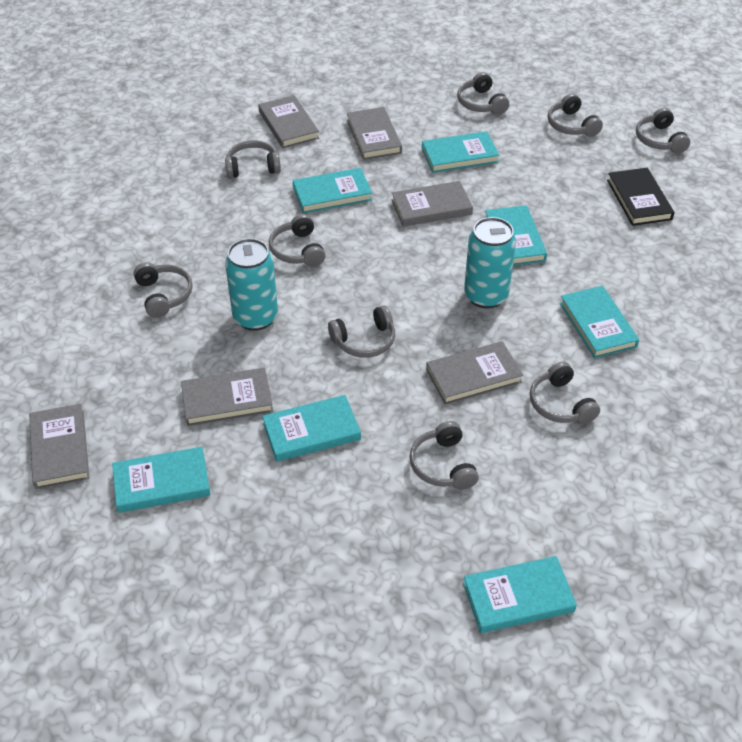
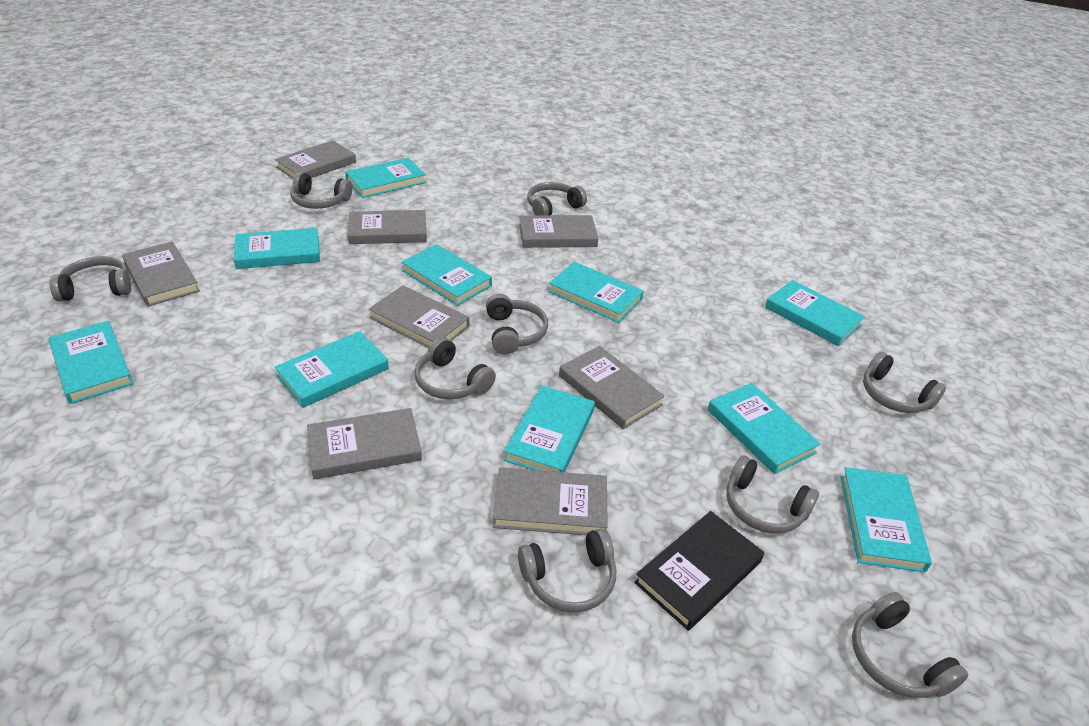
grey book: [29,404,90,489] [181,368,273,426] [258,95,319,148] [347,107,402,160] [392,181,473,227] [426,341,523,405] = 6 -> [122,241,200,307] [275,140,356,179] [307,408,422,479] [348,210,427,244] [369,285,470,348] [493,468,608,535] [519,215,598,248] [559,346,665,429] = 8
turquoise book: [112,447,211,513] [262,395,361,462] [293,168,372,214] [422,131,499,173] [463,556,577,633] [485,205,547,266] [560,286,639,358] = 7 -> [49,321,134,404] [234,228,320,269] [275,331,389,408] [345,158,426,198] [401,244,492,306] [504,385,595,472] [548,262,644,323] [708,383,821,474] [765,280,865,346] [840,467,932,572] = 10
turquoise can: [225,238,278,331] [464,217,516,309] = 2 -> none = 0

